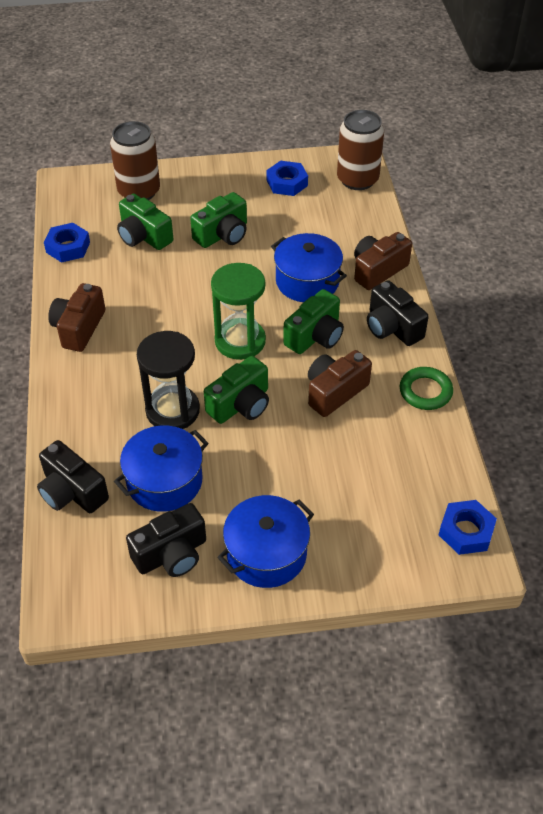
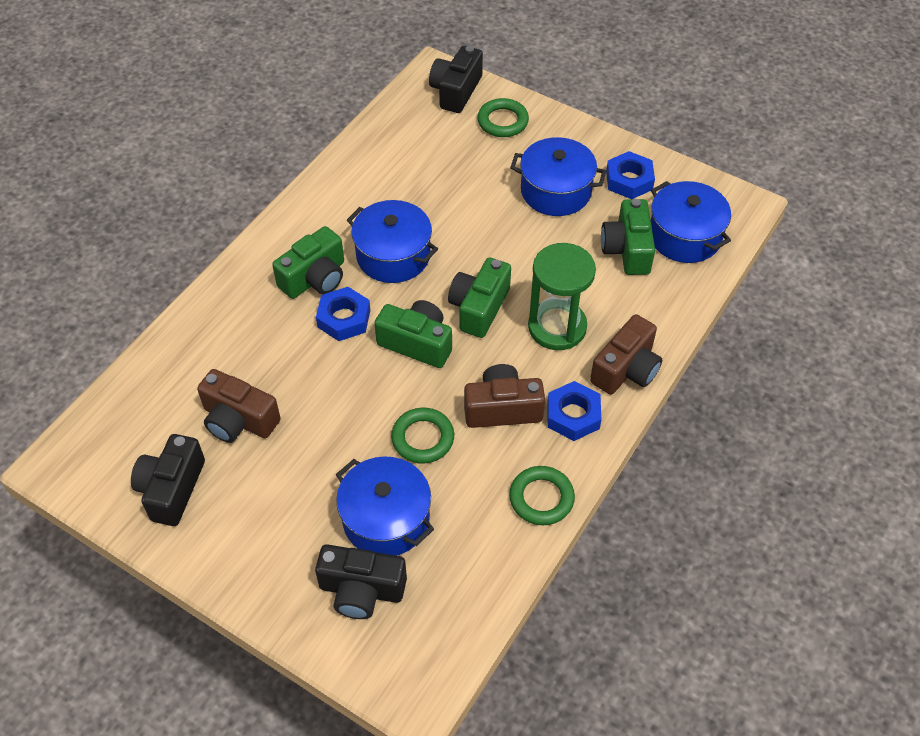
black hourglass: [137,331,200,429] = 1 -> none = 0
blue pot: [114,426,209,512] [217,495,314,588] [271,233,347,302] = 3 -> [336,456,434,556] [347,200,438,283] [510,137,606,216] [651,181,731,263] = 4
brown can: [110,121,160,200] [337,110,384,190] = 2 -> none = 0
green ring: [400,367,453,410] = 1 -> [391,408,454,464] [477,98,529,137] [509,466,575,525] = 3

